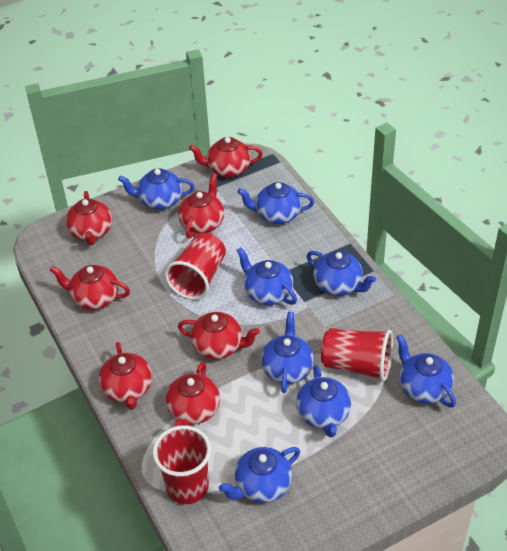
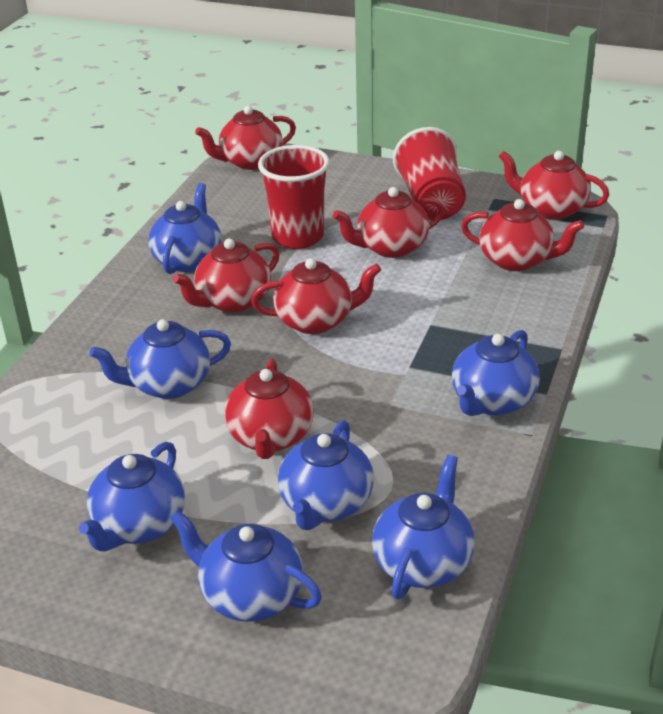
blue teapot: [118,168,195,210] [219,447,300,503] [237,182,314,224] [237,247,297,305] [261,312,314,393] [296,365,351,437] [307,251,376,296] [397,334,456,408] = 8 -> [79,441,185,551] [89,319,231,399] [148,183,221,274] [170,510,322,622] [278,420,374,530] [372,455,475,599] [452,330,540,416] = 7
red cup: [152,425,211,504] [164,233,226,300] [321,328,393,382] = 3 -> [258,145,330,249] [393,127,466,220] = 2

